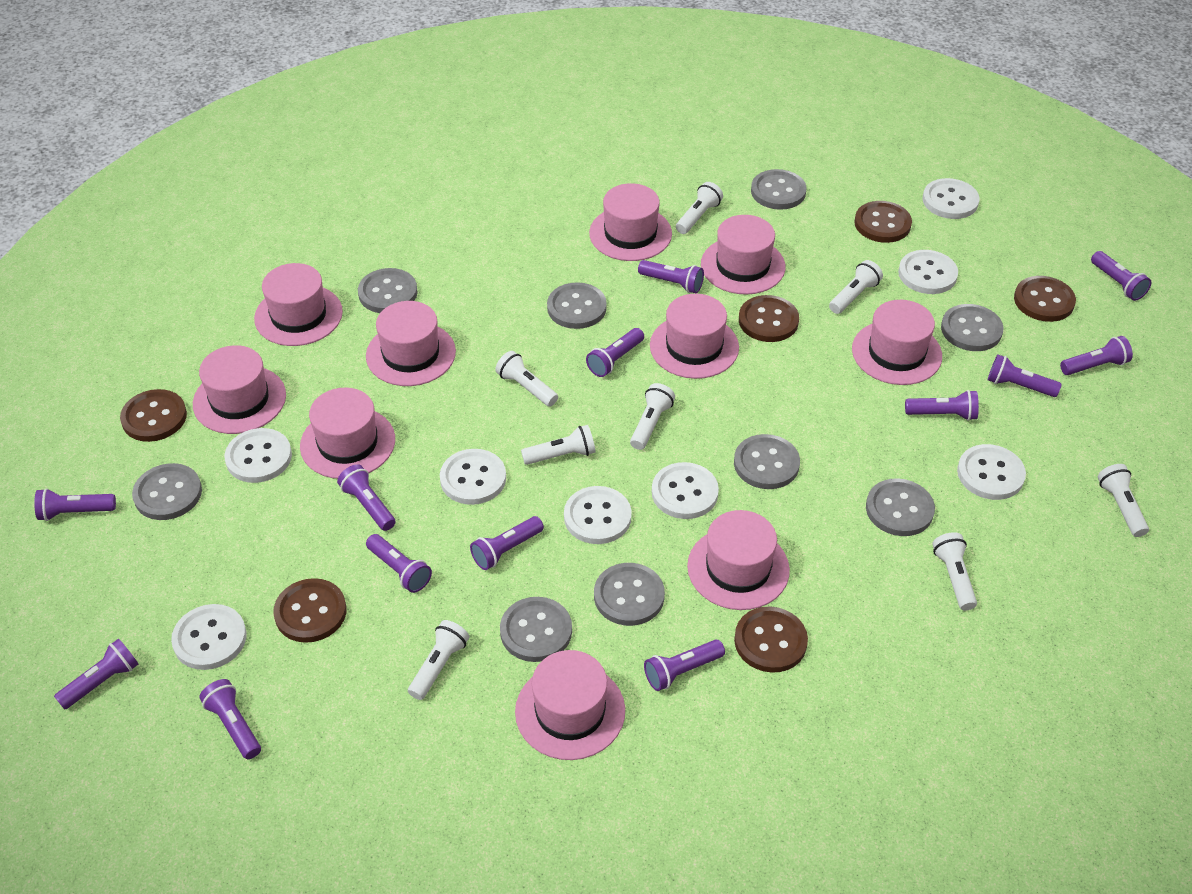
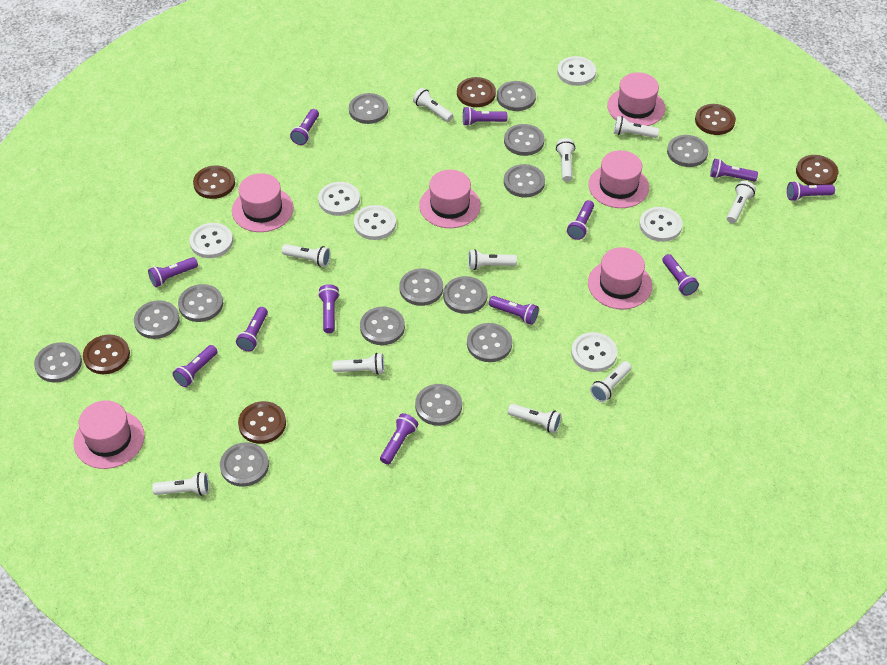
grey button: [132,463,202,520] [358,268,418,313] [500,597,572,662] [547,282,607,329] [594,563,665,626] [734,434,800,489] [751,169,806,210] [866,478,935,536] [941,304,1004,351] = 9 -> [34,342,82,383] [134,300,180,339] [178,284,223,322] [220,442,269,487] [349,93,388,124] [360,306,405,345] [399,269,443,306] [415,384,462,426] [443,276,488,314] [467,323,512,362] [497,81,536,111] [504,124,544,156] [504,164,545,198] [667,135,709,167] = 14
pink hat: [193,345,286,434] [254,263,343,346] [300,388,395,479] [366,301,456,386] [515,650,625,760] [589,183,672,261] [650,294,739,379] [687,510,790,610] [701,215,786,295] [852,300,942,385] = 10 -> [74,400,145,469] [232,173,293,232] [419,170,481,228] [588,150,649,208] [588,247,652,309] [607,72,665,126] = 6
purple flashlight: [34,488,116,521] [54,639,138,710] [199,679,261,759] [337,464,396,531] [366,534,432,593] [470,516,544,570] [586,328,644,377] [638,260,704,293] [644,640,725,691] [905,390,979,421] [988,354,1062,397] [1060,336,1133,375] [1091,251,1151,301] = 13 -> [148,257,198,287] [173,345,218,387] [236,307,268,351] [290,109,319,145] [318,284,340,333] [380,413,418,465] [463,107,507,126] [489,296,539,325] [567,200,594,240] [662,254,699,296] [710,159,758,181] [787,181,835,201] = 12
white button: [171,604,247,670] [224,428,292,483] [440,449,506,505] [564,486,632,544] [652,462,719,519] [898,250,958,294] [923,178,980,219] [957,444,1026,500] = 8 -> [189,223,233,258] [318,182,360,216] [354,205,396,240] [557,56,596,86] [571,332,617,372] [639,207,682,242] = 6
white flashlight: [408,620,469,700] [495,351,558,407] [521,425,595,465] [630,383,675,450] [676,182,723,234] [829,260,883,314] [932,532,977,610] [1098,464,1149,537] = 8 -> [152,472,209,496] [282,244,331,267] [332,353,384,375] [413,88,453,122] [468,249,517,270] [508,404,561,433] [556,138,575,182] [590,361,632,402] [613,116,659,138] [727,181,756,223] = 10

